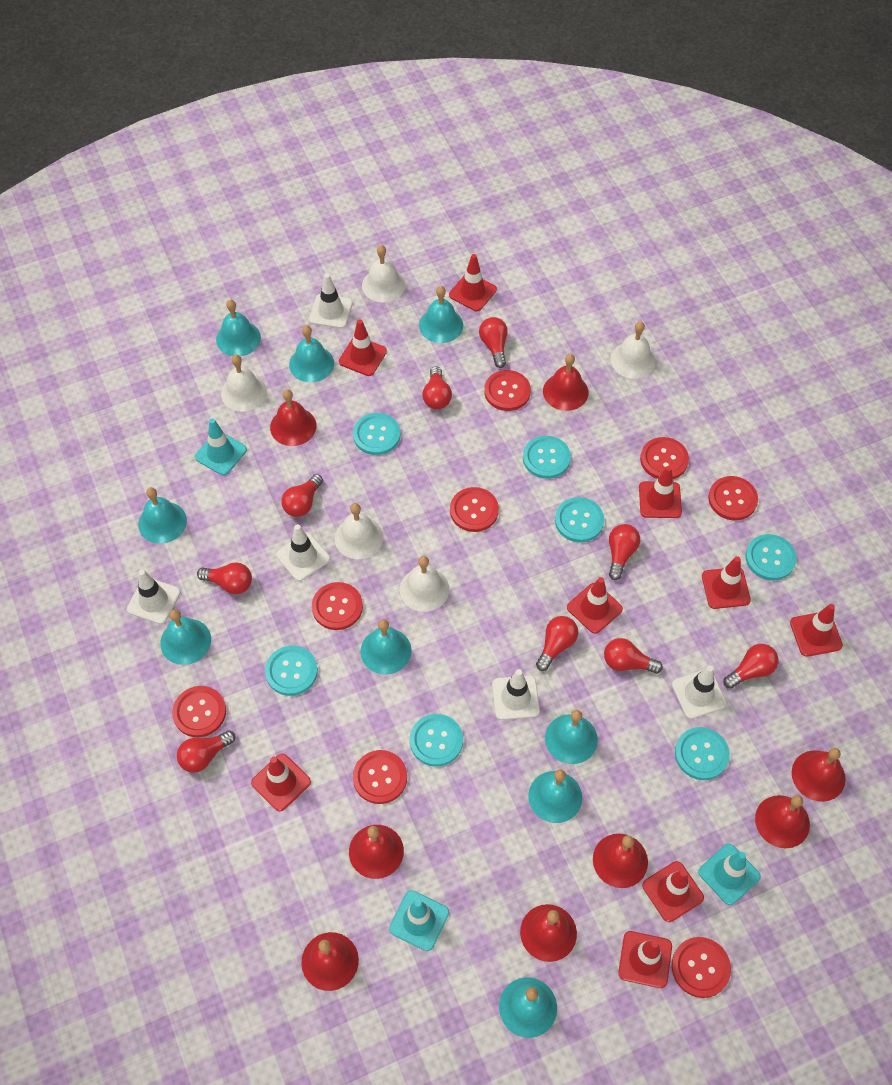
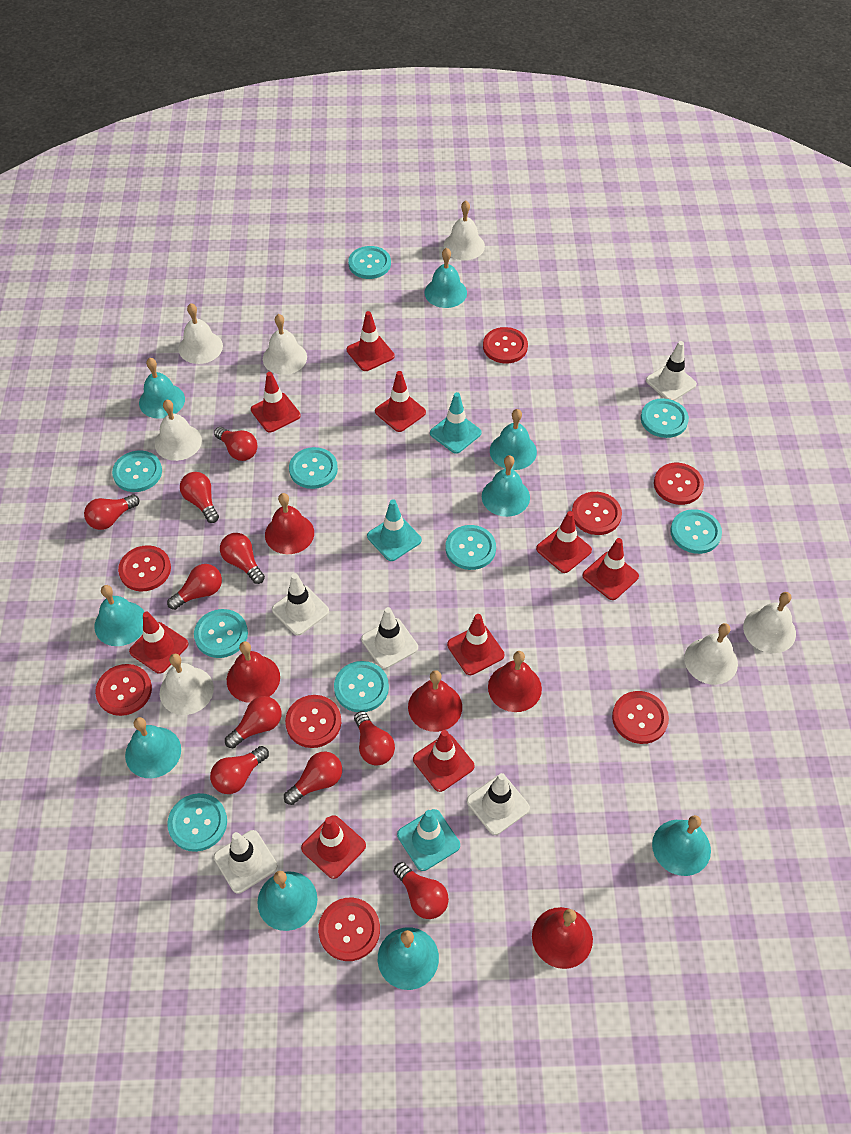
red bell: [270,389,317,446] [301,932,359,991] [349,825,404,879] [520,904,577,962] [543,354,589,411] [593,834,648,888] [755,795,810,848] [792,748,846,802] = 8 -> [227,641,280,703] [265,493,314,554] [408,670,462,732] [488,651,542,712] [532,907,593,969] = 5
red light bulb: [177,730,236,773] [197,562,252,594] [281,474,323,517] [422,366,452,409] [479,317,508,368] [536,616,578,671] [604,638,663,674] [609,524,640,580] [723,644,779,689] = 9 -> [84,494,139,530] [167,564,222,610] [180,472,219,523] [210,746,269,794] [214,427,257,461] [220,533,265,584] [225,696,281,748] [284,752,342,805] [354,711,395,765] [394,862,449,919] = 10
turquoise button: [265,646,318,696] [353,413,400,455] [410,714,463,767] [523,436,571,479] [555,497,604,542] [675,727,730,780] [745,534,797,581] = 7 -> [112,451,162,492] [167,793,227,852] [194,609,248,658] [289,447,338,489] [334,661,389,712] [348,246,391,279] [446,525,496,570] [641,398,689,438] [670,509,722,554] = 9
white bell: [221,355,267,412] [335,503,383,559] [362,245,405,303] [400,556,449,612] [611,322,656,379] = 5 -> [155,400,202,461] [160,654,214,715] [179,303,223,364] [263,314,307,375] [444,201,485,260] [684,623,738,685] [743,592,796,653] = 7

